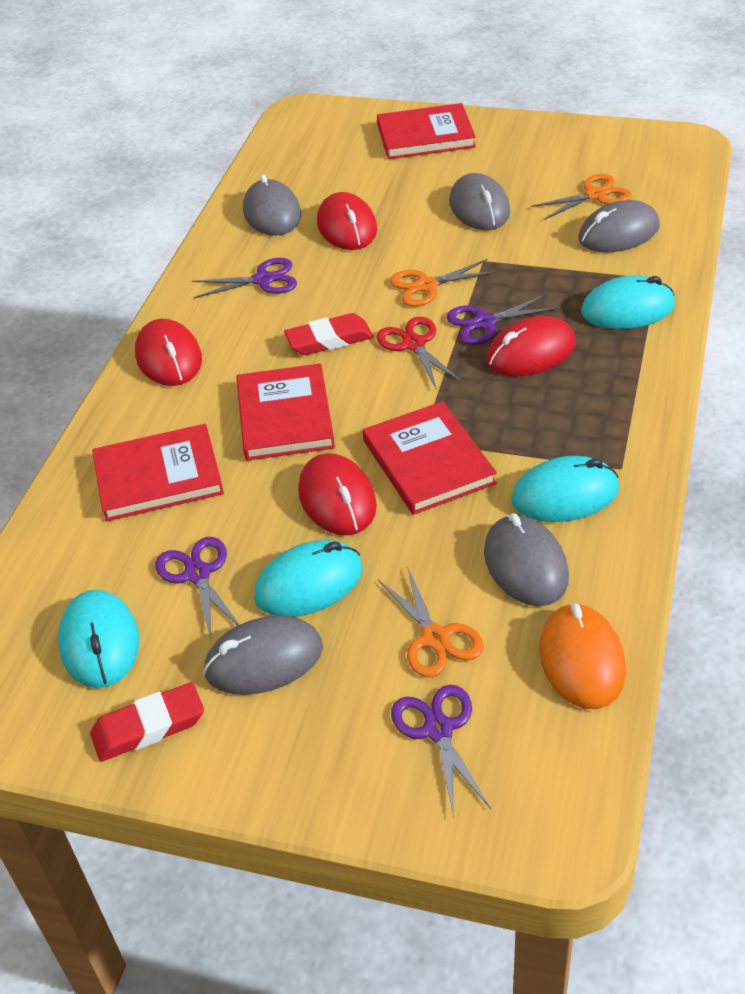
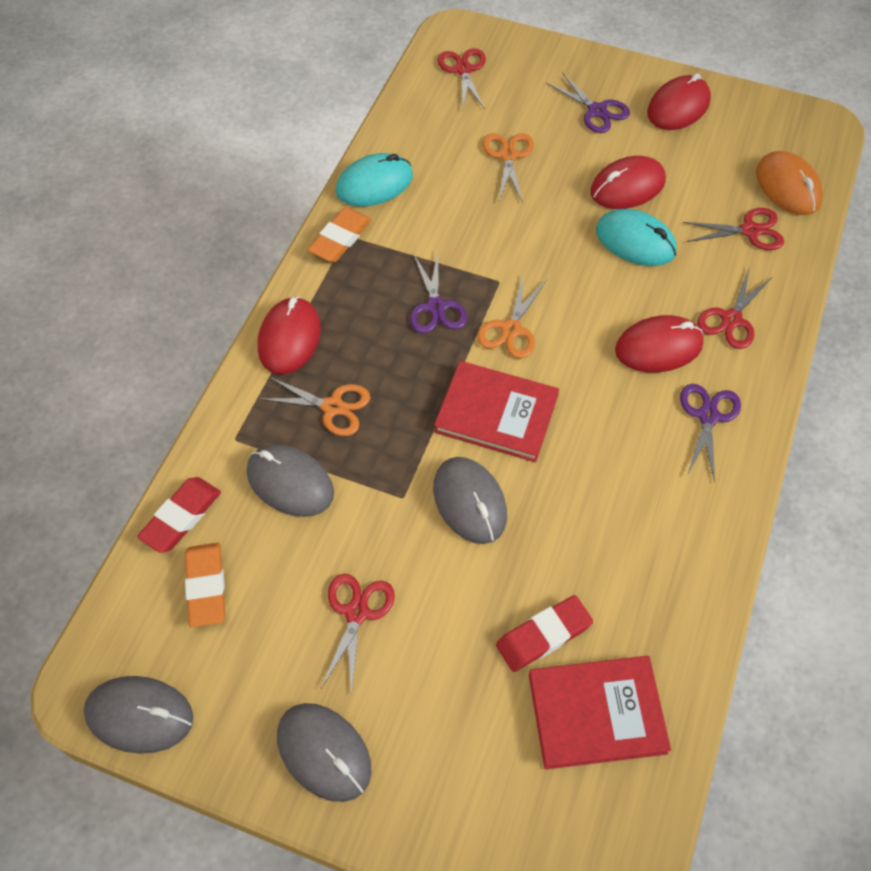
grey mouse: [203,616,323,695] [243,175,301,236] [449,173,511,230] [484,513,569,606] [578,200,660,252] = 5 -> [84,676,193,754] [247,444,334,517] [277,703,372,802] [433,457,507,544] = 4
orange eraser: none = 0 -> [185,543,225,627] [307,207,372,262] = 2
purple scissors: [155,537,239,640] [192,258,297,298] [391,685,491,816] [446,294,559,345] = 4 -> [410,252,467,334] [546,72,630,133] [680,384,741,482] = 3
red book: [92,424,224,521] [236,363,335,461] [363,401,497,515] [377,103,476,159] = 4 -> [434,361,559,462] [529,656,671,770] = 2
red scissors: [376,317,462,390] = 1 -> [321,574,395,696] [437,48,486,110] [683,208,784,250] [697,269,773,349] = 4
turquoise mouse: [58,590,139,688] [254,540,363,617] [511,456,619,522] [581,275,675,329] = 4 -> [336,153,413,207] [596,209,677,266] = 2

